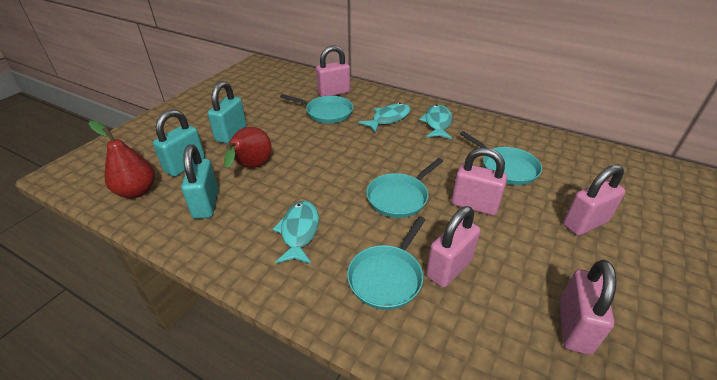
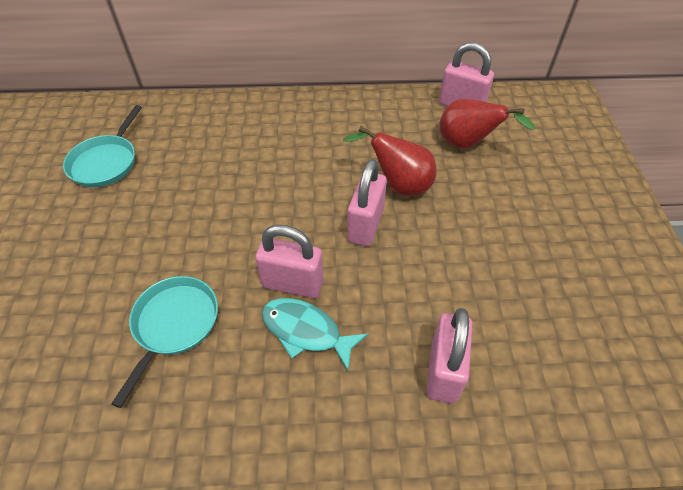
pink padlock: [316,45,350,97] [426,206,481,288] [451,148,507,216] [559,260,616,355] [563,164,626,236] = 5 -> [255,225,323,298] [347,159,387,246] [426,308,473,403] [439,42,494,106] = 4
turquoise fish: [272,201,319,264] [358,103,411,133] [419,105,452,139] = 3 -> [262,298,368,371] = 1
turquoise padlock: [153,109,205,177] [181,144,219,219] [208,81,247,143] = 3 -> none = 0
turquoise pan: [280,94,353,123] [347,216,426,310] [366,158,443,218] [460,131,542,185] = 4 -> [63,105,142,187] [111,276,218,408] = 2

